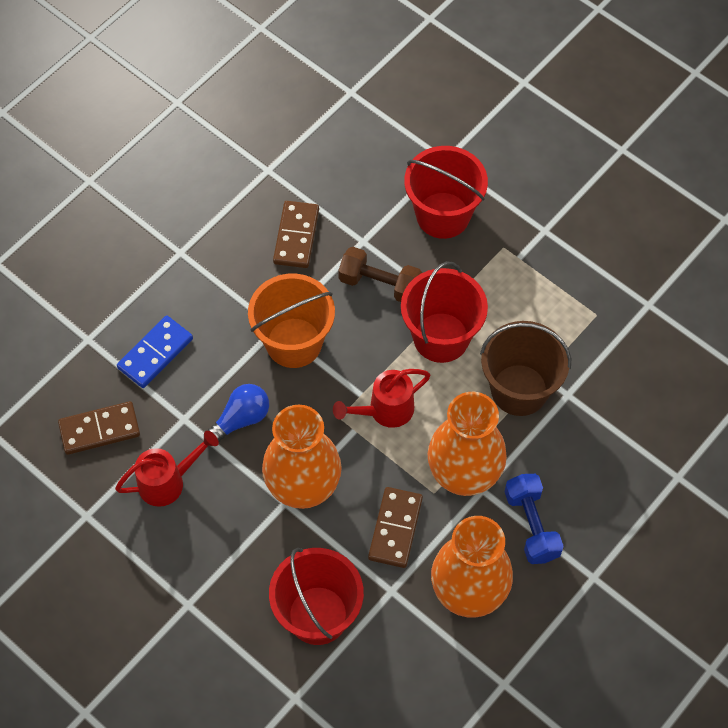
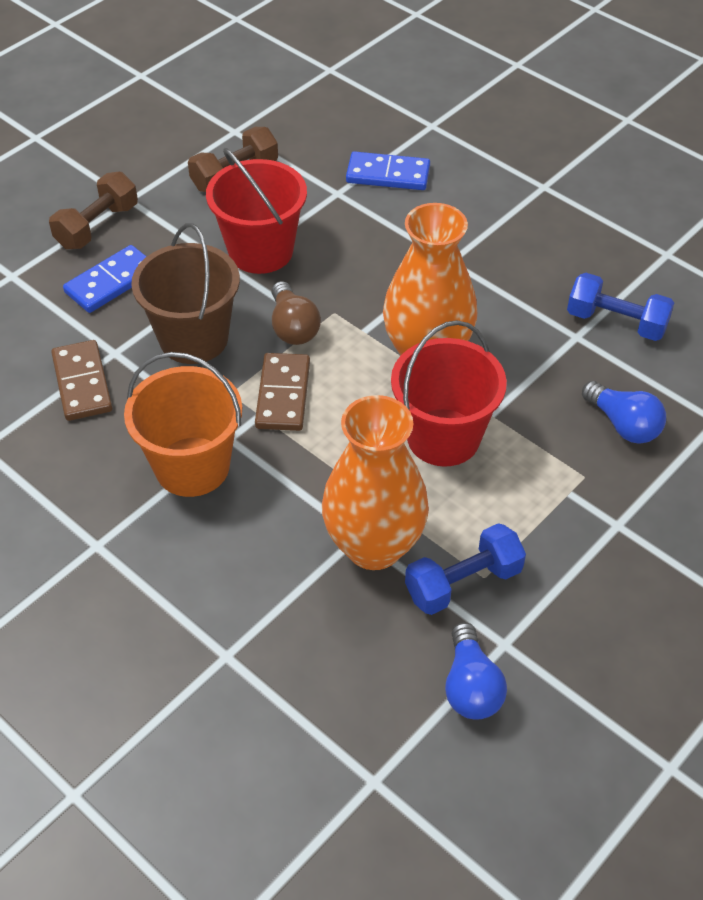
blue domino: [117,316,193,388] = 1 -> [63,245,147,313] [346,151,430,190] = 2
blue dumbbell: [504,474,563,564] = 1 -> [405,523,526,615] [567,273,674,341] = 2
blue light bulb: [207,384,269,442] = 1 -> [445,622,507,719] [582,381,666,443] = 2
brown domino: [58,401,140,455] [273,201,319,268] [368,487,423,568] = 3 -> [51,340,112,421] [255,353,310,431] = 2
brown dumbbell: [338,247,422,302] = 1 -> [49,172,138,249] [188,127,278,192] = 2
brown light bulb: none = 0 -> [272,281,321,345] = 1
orange vase: [262,405,342,509] [427,392,507,496] [431,516,513,618] = 3 -> [322,395,429,570] [383,203,477,355] = 2
red bucket: [269,548,364,645] [401,261,488,363] [404,146,488,239] = 3 -> [206,148,307,274] [391,320,507,467] = 2
red watering can: [115,431,219,507] [333,369,430,428] = 2 -> none = 0

